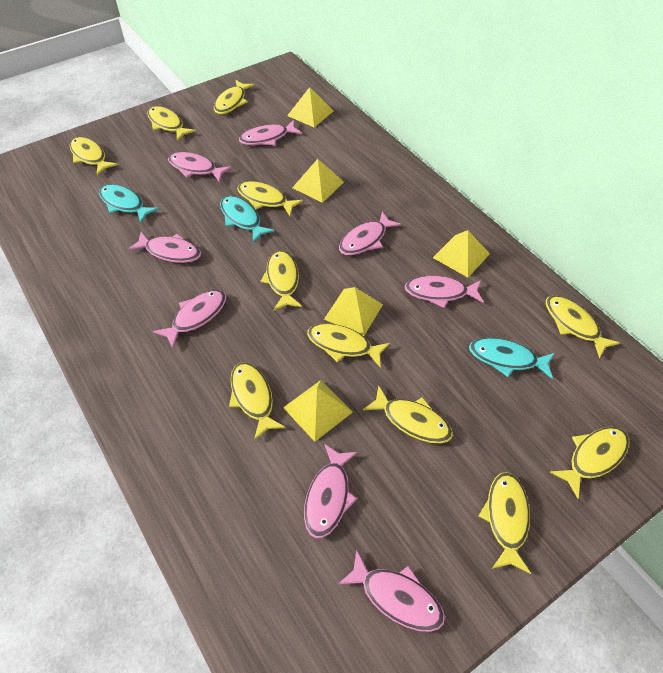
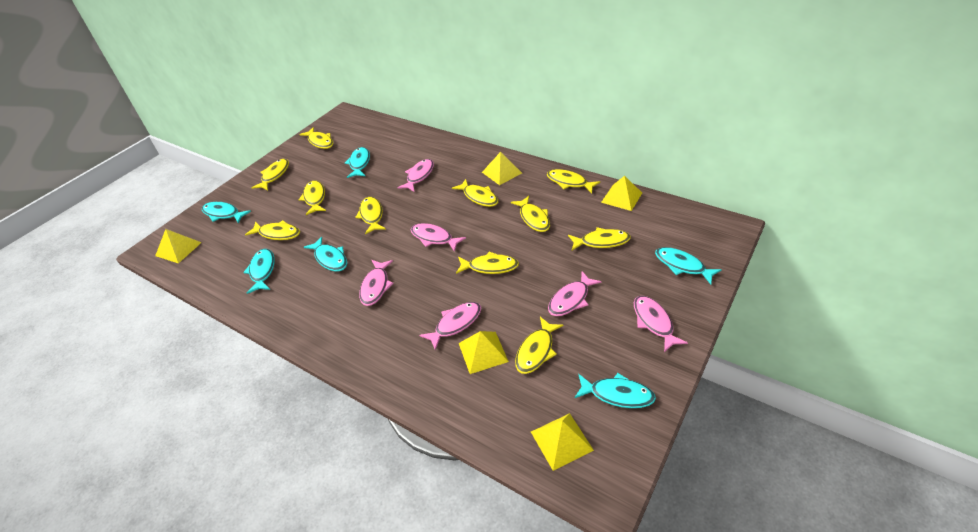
pink fish: [128,232,201,263] [153,290,226,349] [168,152,232,182] [239,120,302,145] [304,444,358,538] [338,550,445,632] [339,211,401,255] [405,276,484,308] = 8 -> [359,260,393,306] [397,159,434,192] [410,223,466,252] [419,302,481,350] [548,271,601,316] [634,296,688,352] = 6
turquoise fish: [99,184,159,223] [220,196,275,243] [469,338,555,379] = 3 -> [202,202,251,223] [243,249,275,294] [304,236,347,272] [345,147,370,178] [575,373,656,408] [655,247,722,284] = 6

